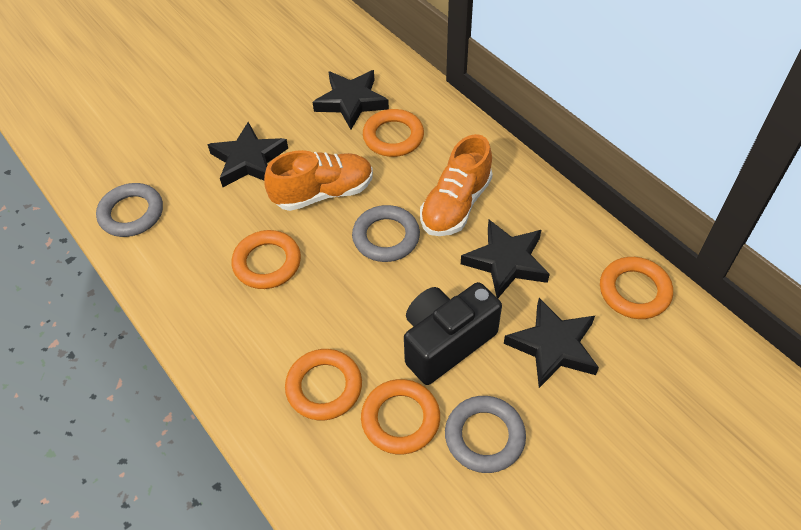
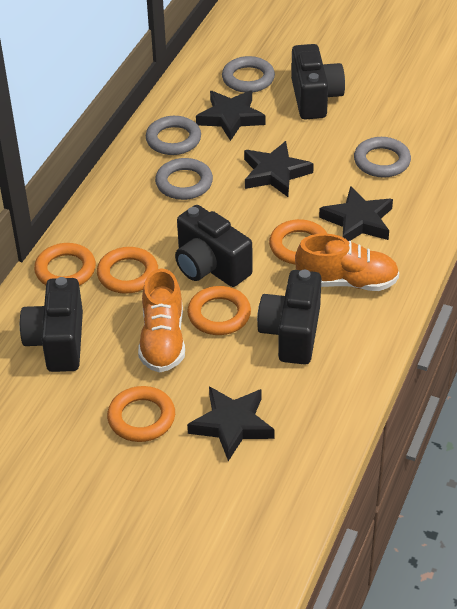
black camera: [404,282,502,385] = 1 -> [20,277,83,372] [175,205,253,287] [257,270,321,365] [291,44,345,119] = 4
grey ring: [96,183,163,237] [352,205,420,262] [445,396,526,473] = 3 -> [146,116,201,155] [155,158,213,200] [222,56,275,93] [354,137,411,178] = 4

